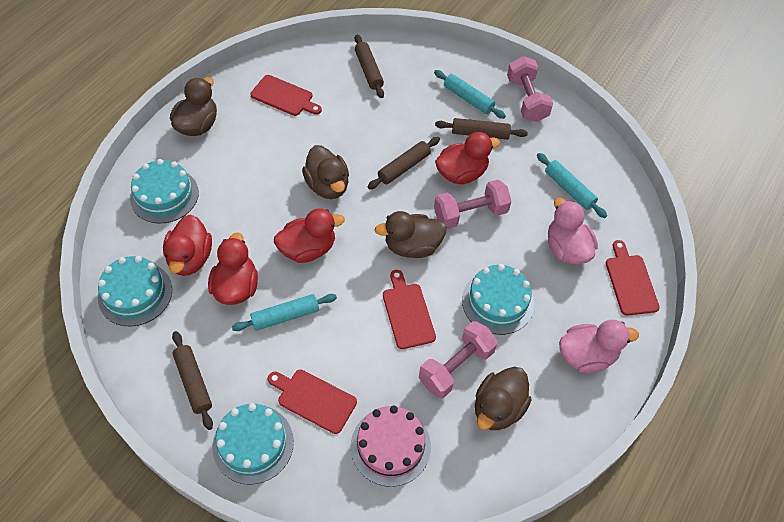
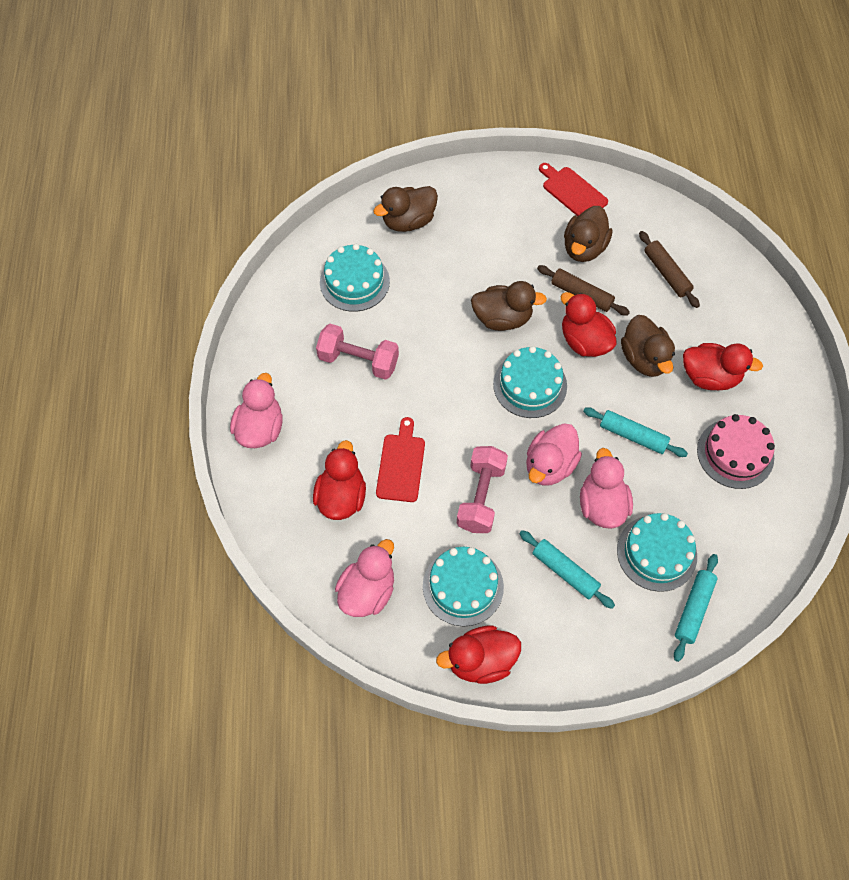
brown rolling pin: [172,331,213,430] [355,35,384,98] [367,137,440,189] [435,118,528,140] = 4 -> [537,265,630,315] [639,231,700,308] = 2
pink duck: [548,198,598,264] [559,320,639,373] = 2 -> [230,373,283,448] [335,539,394,617] [526,423,582,486] [580,448,633,529] = 4
pink dumbbell: [419,321,497,398] [434,180,511,229] [507,56,553,122] = 3 -> [316,324,399,380] [457,446,508,533] = 2
red cutting board: [250,75,322,116] [268,370,357,434] [383,270,436,349] [606,240,660,316] = 4 -> [376,417,425,502] [539,163,608,216] = 2

